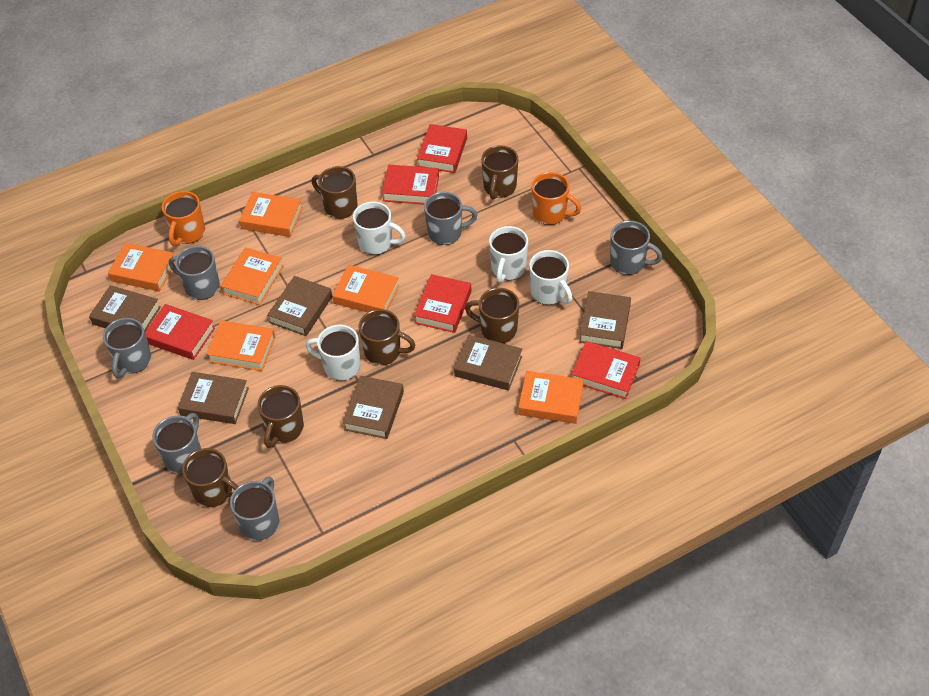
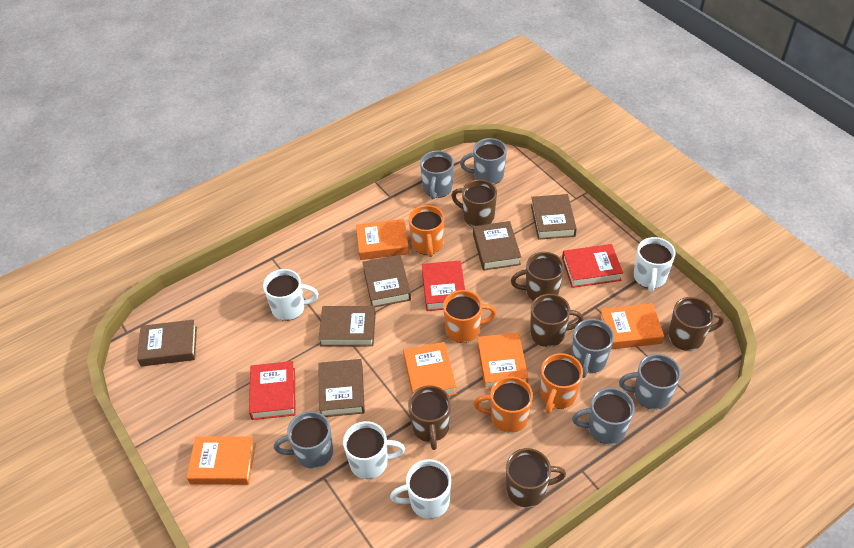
orange book: [108,243,175,291] [206,321,275,371] [221,247,284,305] [239,192,303,237] [332,265,399,313] [518,371,584,424] = 6 -> [187,437,256,485] [356,219,409,260] [403,342,457,396] [477,333,529,390] [599,303,664,349] = 5
orange mug: [162,191,205,246] [531,172,581,225] = 2 -> [409,205,444,257] [443,290,496,343] [474,377,533,433] [540,353,583,413] = 4
red book: [145,304,215,360] [382,165,439,205] [414,274,472,333] [417,124,467,173] [571,341,640,399] = 5 -> [249,361,296,420] [422,261,465,311] [562,244,623,288] = 3

